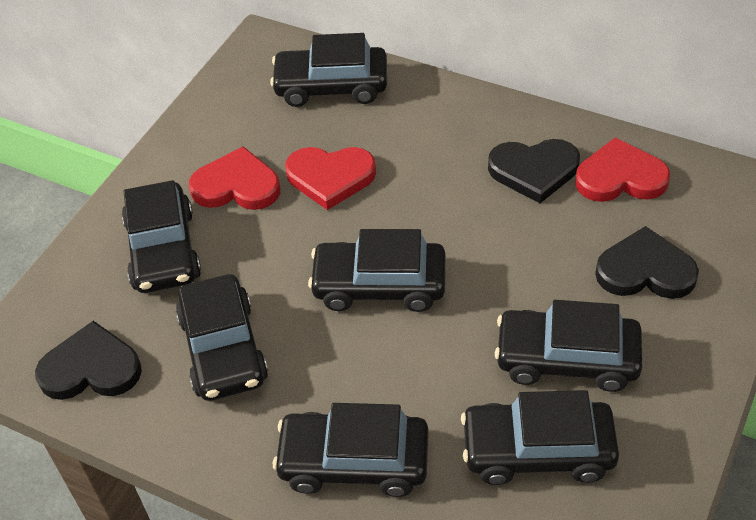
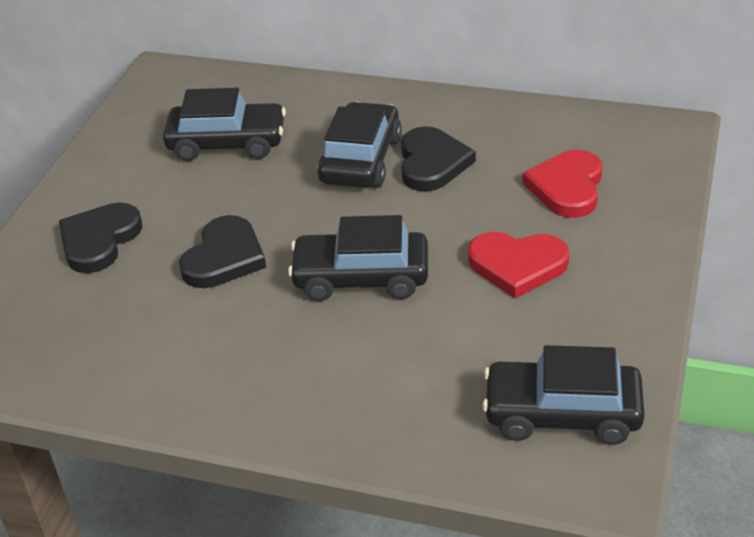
black car: [122,180,201,293] [176,274,268,401] [270,33,387,107] [273,403,429,497] [308,229,446,312] [461,390,619,485] [495,300,642,392] = 7 -> [163,88,286,161] [288,215,428,301] [317,102,402,188] [482,345,645,445] = 4
red heart: [189,146,280,210] [285,147,376,210] [575,137,670,202] = 3 -> [468,232,570,298] [523,150,603,218] = 2

